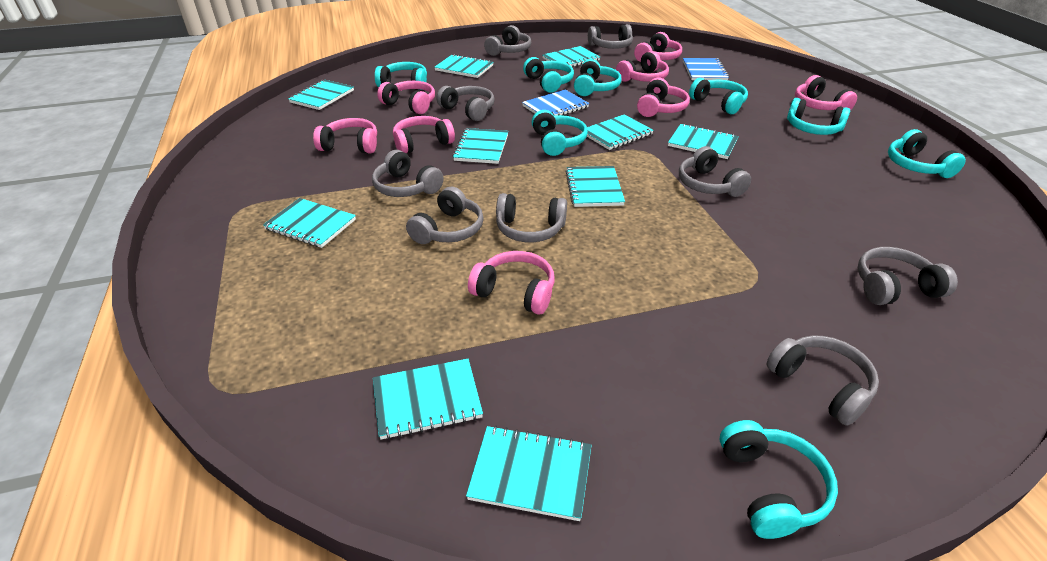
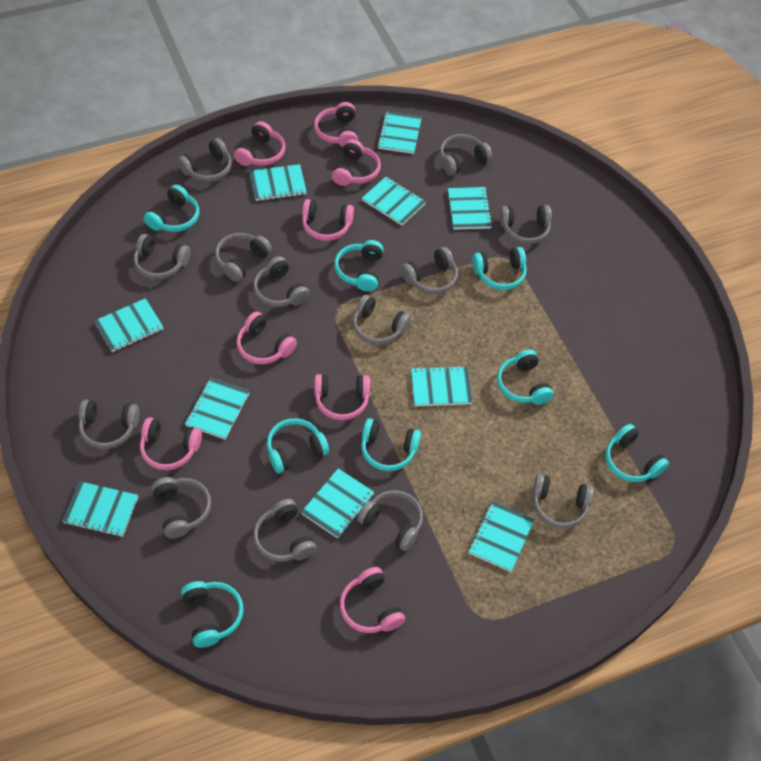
blue notebook: [522,90,589,116] [683,58,729,80] = 2 -> none = 0
grey headphones: [372,150,444,197] [406,186,484,244] [437,86,494,121] [484,25,531,56] [496,193,567,242] [588,24,633,49] [679,146,751,197] [767,336,879,426] [858,247,958,305] = 9 -> [79,399,139,449] [134,234,191,280] [151,477,211,539] [177,138,232,182] [215,233,272,282] [253,256,310,307] [253,499,317,561] [353,295,411,345] [357,490,423,551] [401,247,458,294] [440,134,492,176] [500,205,552,244] [532,474,594,529] = 13

